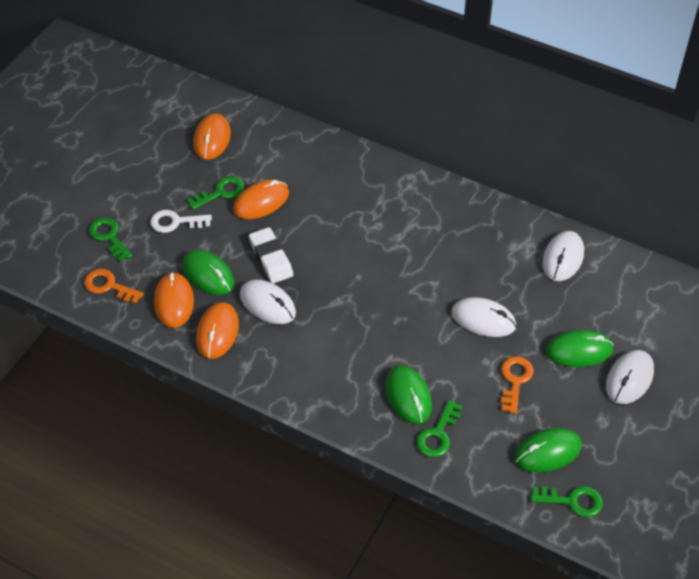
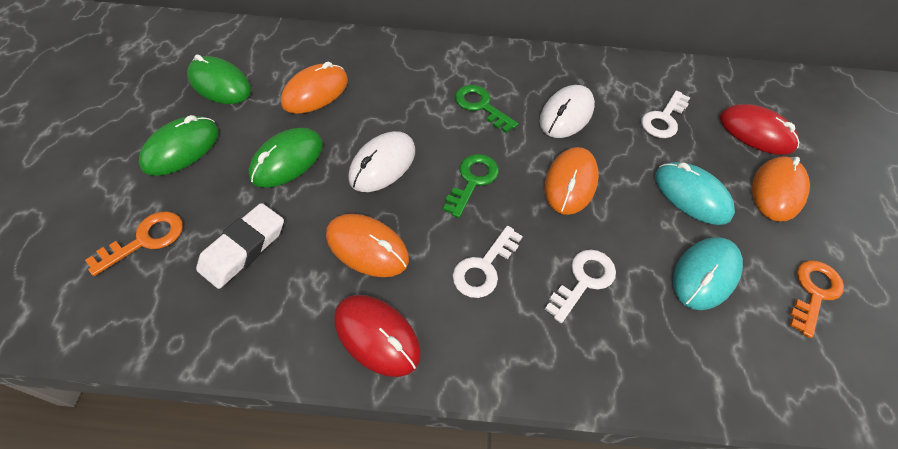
green key: [89,217,133,262] [187,176,245,210] [417,400,462,457] [531,486,603,517] = 4 -> [443,154,499,218] [455,85,518,133] = 2
green mouse: [182,250,234,295] [385,365,432,424] [515,428,582,473] [546,330,614,367] = 4 -> [139,115,219,176] [187,54,251,104] [249,128,323,188] = 3
red mouse: none = 0 -> [334,295,421,377] [720,104,799,155] = 2
turquoise mouse: none = 0 -> [655,162,735,225] [673,237,743,310] = 2
white key: [150,210,212,233] = 1 -> [453,226,523,298] [545,250,616,323] [641,91,690,138] = 3
white mouse: [240,279,296,324] [452,297,516,337] [542,231,584,281] [606,350,654,404] = 4 -> [348,131,415,192] [540,85,595,138] = 2

